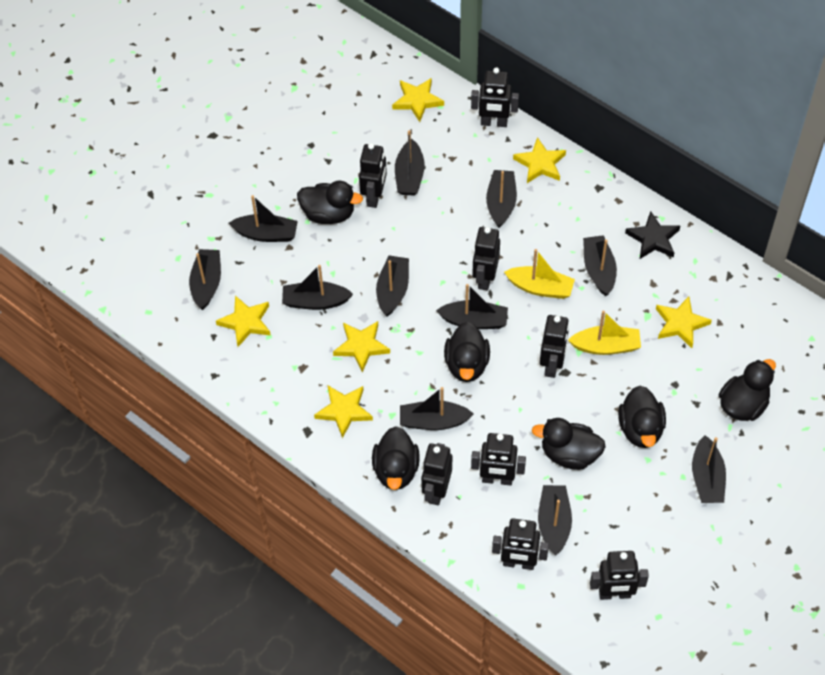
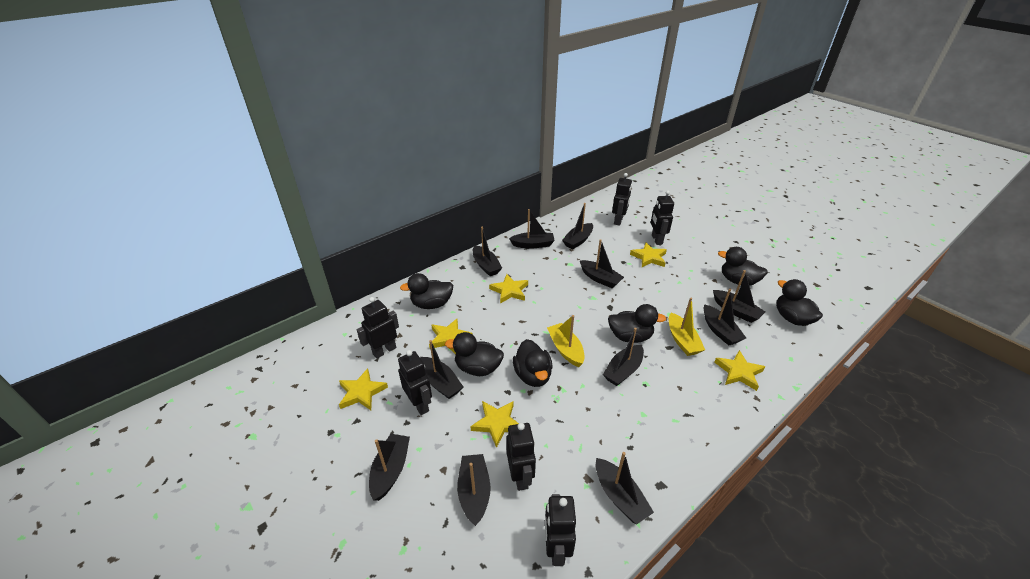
black robot: [359,143,387,208] [421,443,452,505] [471,67,519,127] [471,433,526,486] [472,227,500,291] [492,518,549,570] [540,315,569,378] [590,551,649,600] = 8 -> [357,297,399,359] [398,350,432,415] [506,423,536,491] [545,494,576,566] [612,173,632,226] [651,190,674,245] = 6
black star: [625,211,680,259] = 1 -> none = 0

